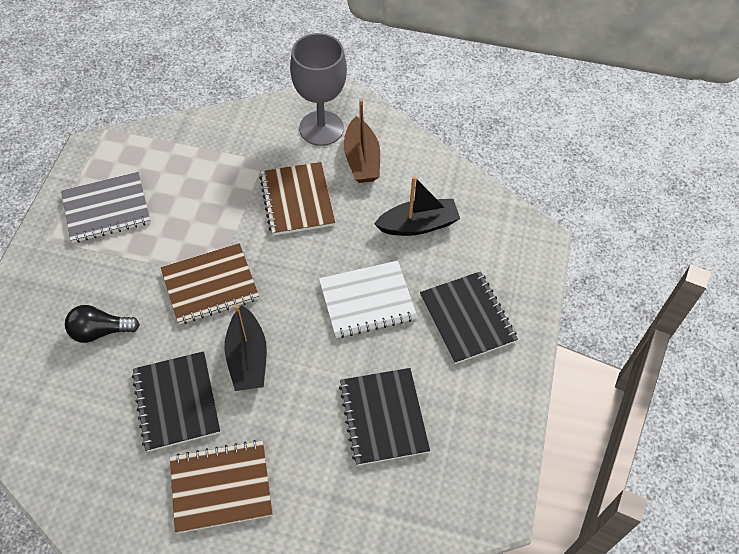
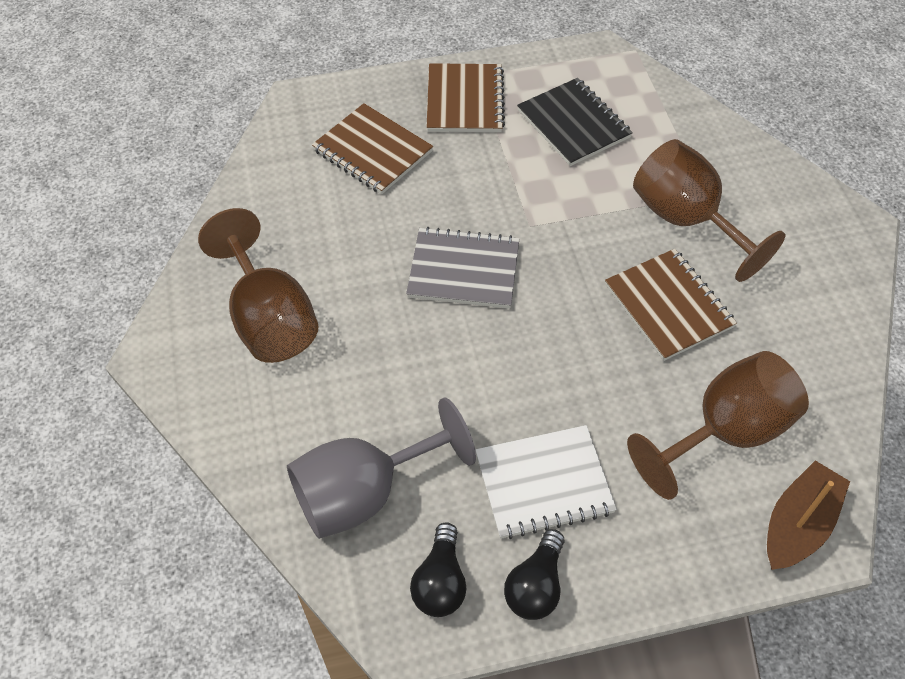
black boat: [224,305,267,391] [374,176,460,236] = 2 -> none = 0
black light bulb: [65,305,140,343] = 1 -> [410,522,467,617] [504,529,564,620] = 2
black notebook: [132,351,220,452] [339,368,430,466] [420,271,518,364] = 3 -> [517,78,633,166] = 1
brown goblet: none = 0 -> [198,208,319,363] [627,351,809,500] [633,139,785,282] = 3

